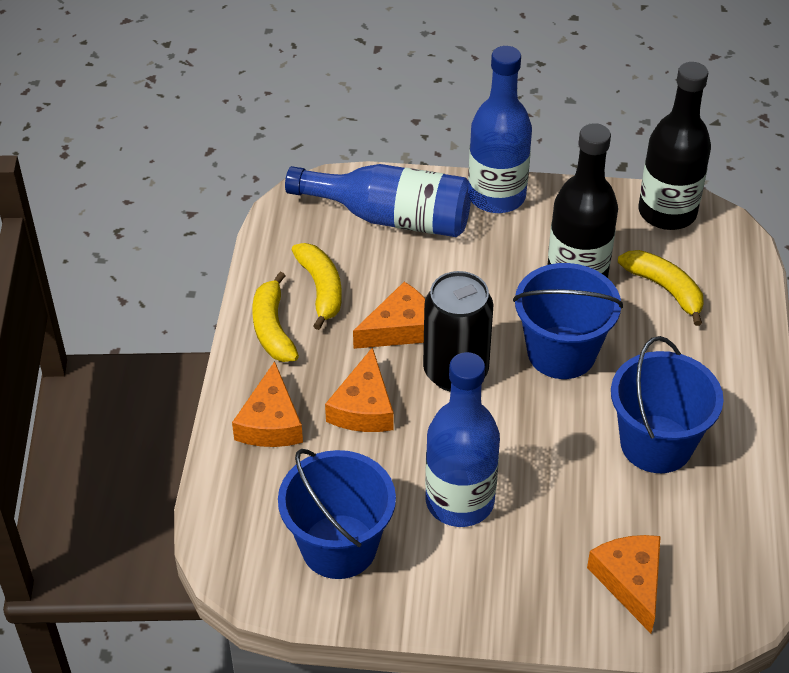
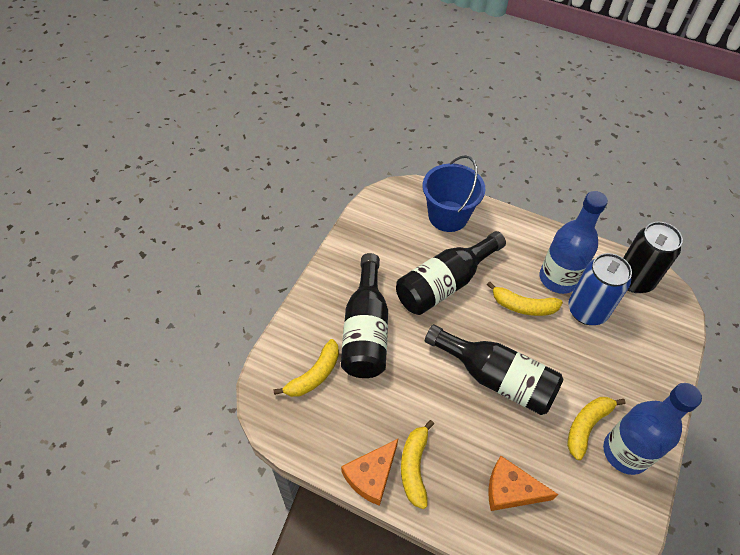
black bottle: [547,123,618,278] [639,62,711,230] = 2 -> [341,253,388,378] [396,231,506,315] [425,324,563,415] = 3
blue bottle: [285,164,472,237] [425,352,500,527] [468,46,532,213] = 3 -> [540,191,608,294] [603,383,702,475] = 2
blue bucket: [278,449,396,579] [513,263,623,379] [611,336,724,473] = 3 -> [423,155,485,232] = 1
blue can: none = 0 -> [568,253,632,325] = 1
orange cheese: [232,361,303,447] [325,347,394,432] [353,282,425,349] [587,535,661,633] = 4 -> [341,439,398,506] [488,456,558,511] = 2
yellow banana: [252,272,299,362] [292,243,342,330] [618,250,704,326] = 3 -> [273,339,339,397] [401,420,434,509] [487,282,563,316] [567,397,625,460] = 4

